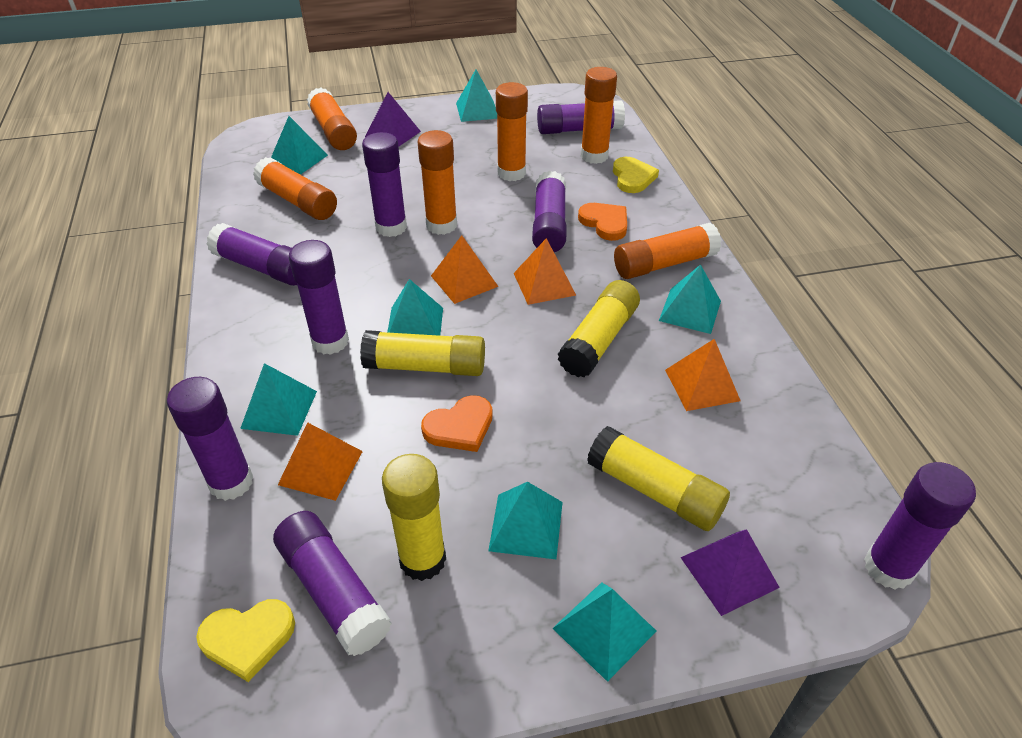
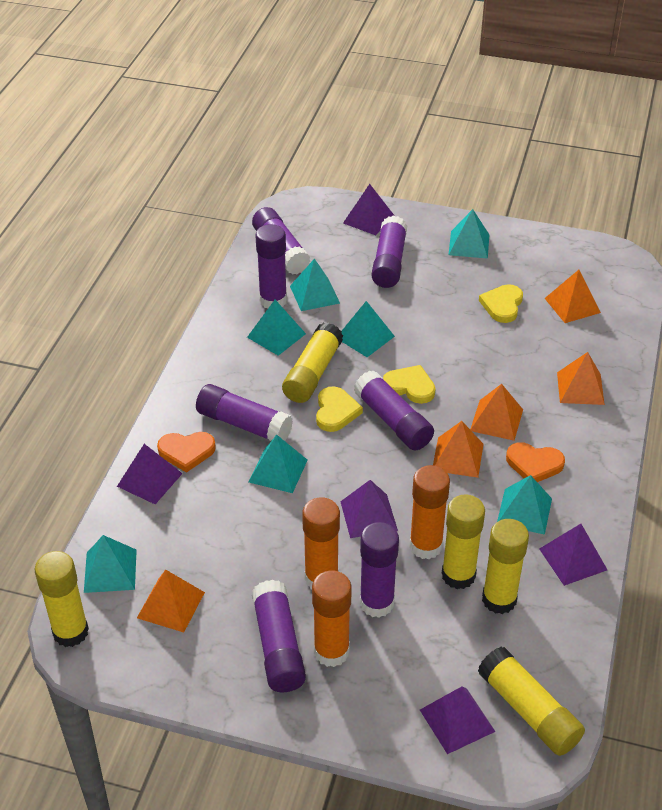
orange glue stick: [253,157,337,220] [307,88,357,150] [418,130,457,235] [496,82,528,181] [581,67,617,164] [614,223,721,279] = 6 -> [302,497,340,589] [312,571,352,667] [409,465,450,559] = 3
orange pyramid: [278,422,363,501] [431,235,499,304] [514,238,576,305] [665,339,741,411] = 4 -> [137,570,205,632] [433,421,483,478] [470,384,523,441] [545,270,601,323] [557,352,605,405] = 5
purple glue stick: [167,377,253,501] [207,223,297,286] [273,511,392,656] [289,240,349,355] [362,132,407,237] [532,170,566,252] [537,100,625,134] [864,462,976,590] = 8 -> [196,384,293,441] [252,207,310,275] [252,580,306,692] [255,224,287,309] [354,370,434,450] [360,522,399,618] [371,216,407,288] = 7
purple pyramid: [365,92,421,147] [680,529,780,616] = 2 -> [117,444,183,504] [340,480,398,538] [343,184,395,235] [420,687,496,754] [539,524,607,586] = 5
yellow glue stick: [360,330,485,376] [382,454,446,581] [558,280,640,377] [587,426,730,531] = 4 -> [35,551,89,647] [282,323,343,403] [442,494,485,589] [478,646,585,756] [482,519,529,614] = 5
yellow heart: [196,599,295,682] [613,157,659,193] = 2 -> [316,386,363,432] [383,365,436,404] [479,284,523,323] = 3

